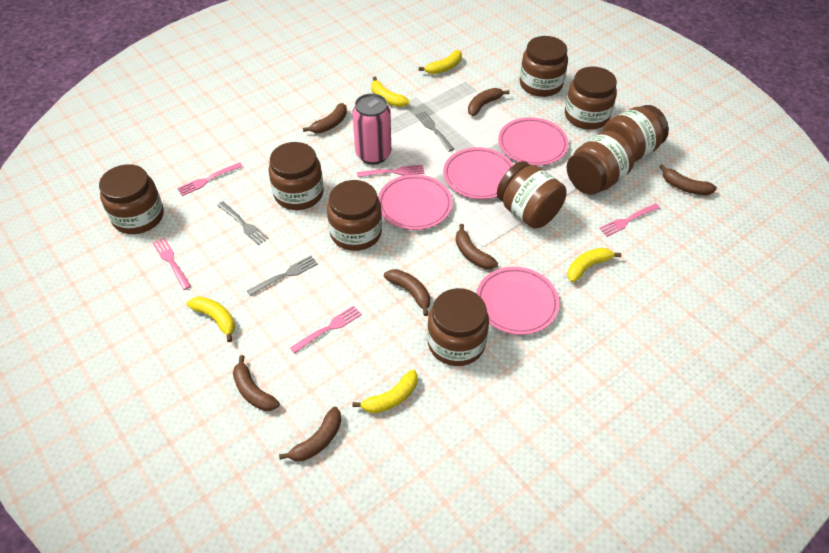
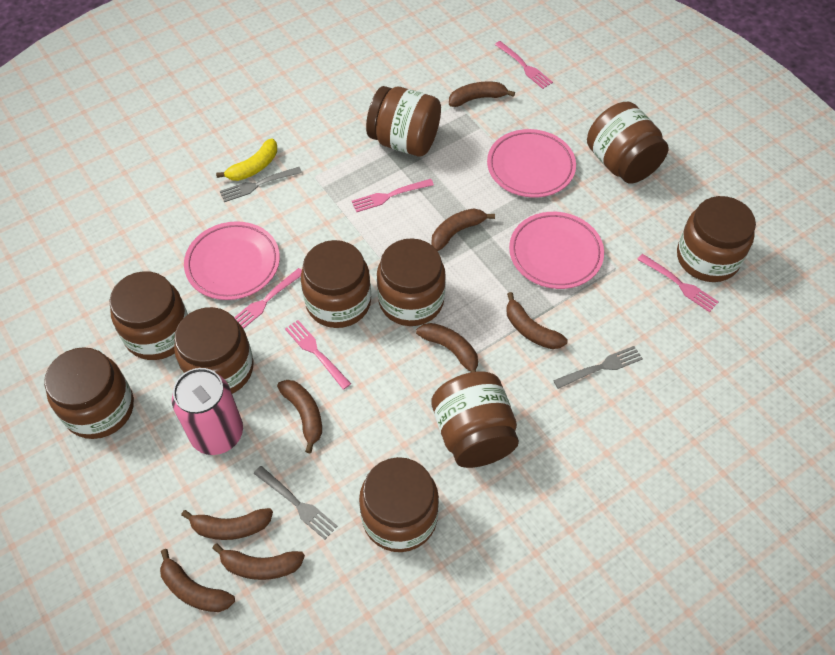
brown banana: [233,355,280,411] [279,407,341,461] [303,103,347,133] [384,269,430,316] [456,224,498,269] [468,88,509,116] [659,164,717,195] = 7 -> [160,549,235,612] [181,508,273,540] [212,543,305,580] [277,380,322,453] [416,323,478,372] [431,208,495,251] [449,82,515,107] [506,292,568,349] = 8
brown jar: [99,164,164,234] [269,142,324,210] [327,180,382,251] [427,288,489,366] [497,161,566,229] [520,36,568,97] [565,67,617,129] [567,131,634,195] [602,105,669,162] = 9 -> [44,347,134,439] [109,271,188,360] [174,307,254,394] [301,240,371,328] [359,457,439,552] [366,86,441,157] [377,238,446,326] [432,371,519,468] [587,102,669,183] [677,196,756,282] = 10
pink plate: [378,174,452,230] [443,147,513,199] [476,267,559,335] [498,117,569,166] = 4 -> [184,221,280,300] [487,129,576,198] [509,212,604,289] = 3
yellow banana: [187,296,235,342] [353,370,418,413] [371,77,409,107] [419,50,462,74] [567,248,621,282] = 5 -> [216,138,277,181] = 1

